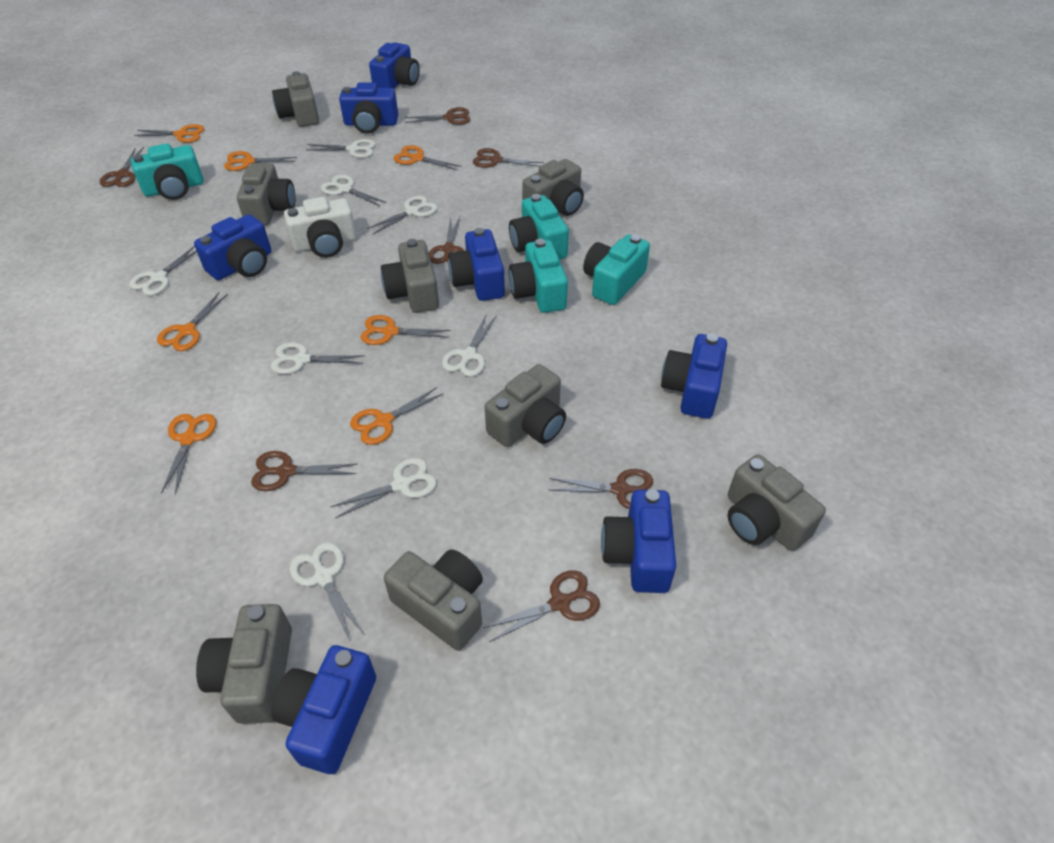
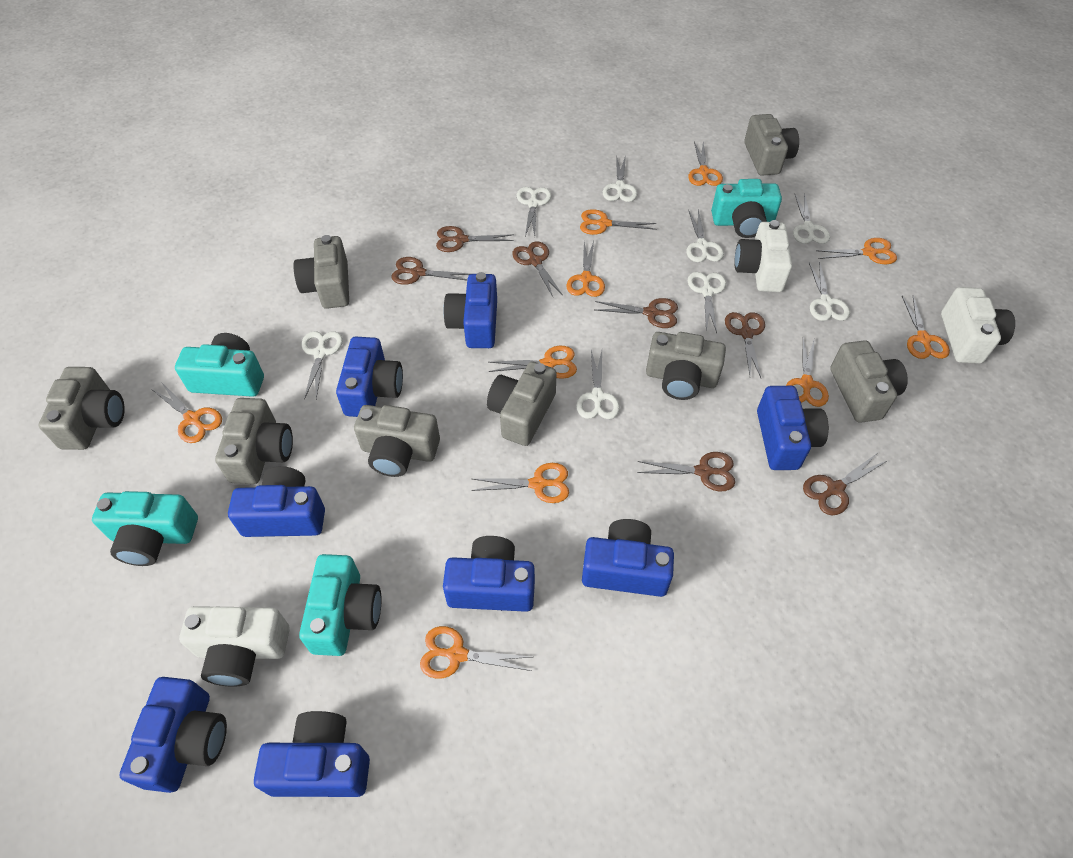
blue camera: [194,214,271,280] [271,645,376,774] [339,82,398,134] [369,42,420,89] [448,228,505,301] [601,489,676,593] [661,334,727,419] = 7 -> [119,677,227,793] [228,466,325,537] [254,711,370,797] [336,337,403,417] [443,272,497,348] [443,536,535,612] [582,519,674,597] [757,386,829,470] = 8
orange scissors: [134,124,204,143] [157,292,228,351] [161,414,217,494] [224,151,297,171] [350,387,444,445] [361,315,451,345] [394,145,462,170] = 7 -> [152,382,222,443] [420,626,532,679] [471,463,569,503] [489,346,577,379] [567,241,605,297] [580,209,656,235] [688,142,723,186] [786,339,829,407] [816,238,897,264] [902,296,950,359] = 10
white camera: [284,197,357,258] = 1 -> [179,606,290,687] [734,220,792,292] [941,287,1015,364] = 3

